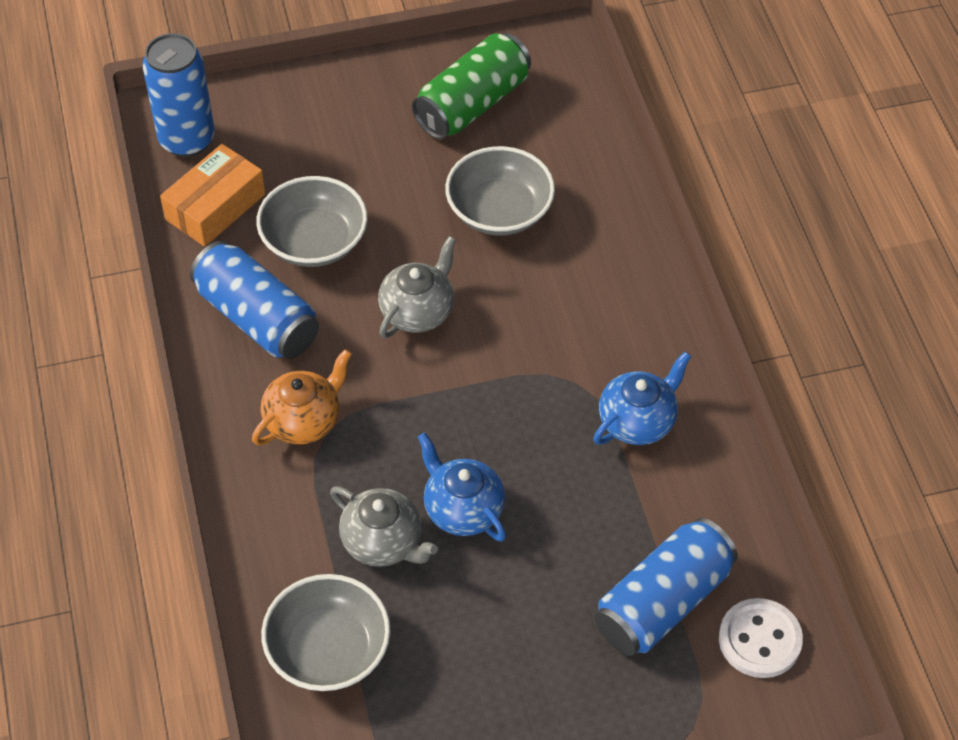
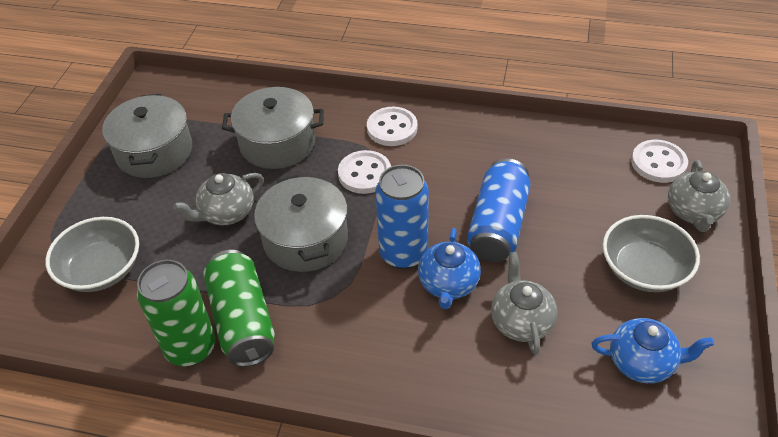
blue can: [143,33,215,157] [190,241,319,359] [595,518,738,656] = 3 -> [375,165,429,269] [467,158,531,262] = 2
green can: [412,33,531,139] = 1 -> [137,260,216,366] [203,250,275,367] = 2
grey bowl: [256,176,368,267] [261,574,391,691] [445,146,555,236] = 3 -> [45,217,139,292] [603,215,700,292] = 2
grey pot: none = 0 -> [102,94,192,178] [222,87,324,169] [254,174,348,272] = 3
grey teapot: [330,486,438,567] [378,236,456,338] = 2 -> [173,173,264,225] [491,252,557,355] [668,160,730,232] = 3
orange box: [160,144,265,247] = 1 -> none = 0
orange teapot: [252,349,352,445] = 1 -> none = 0
white button: [719,598,803,678] = 1 -> [338,150,391,194] [367,107,418,146] [631,140,688,183] = 3

